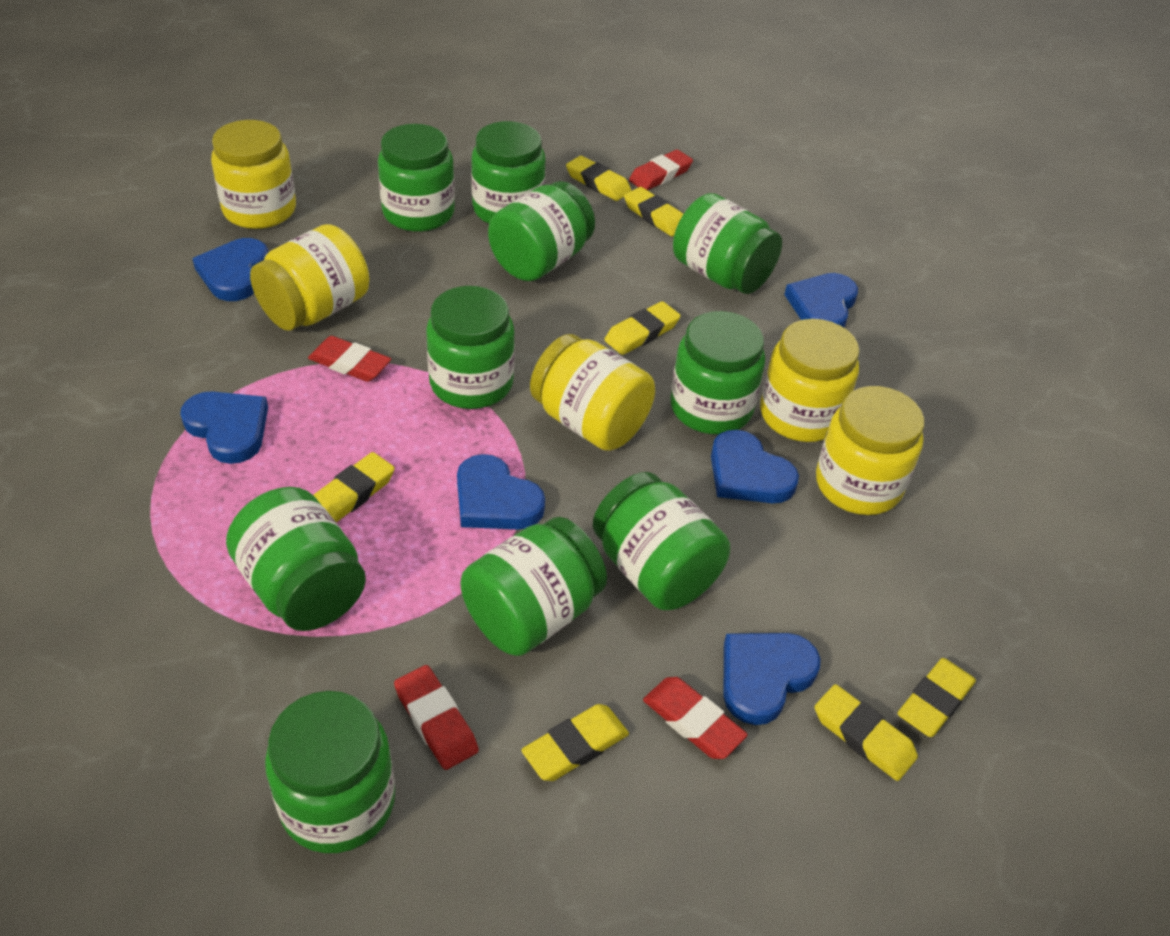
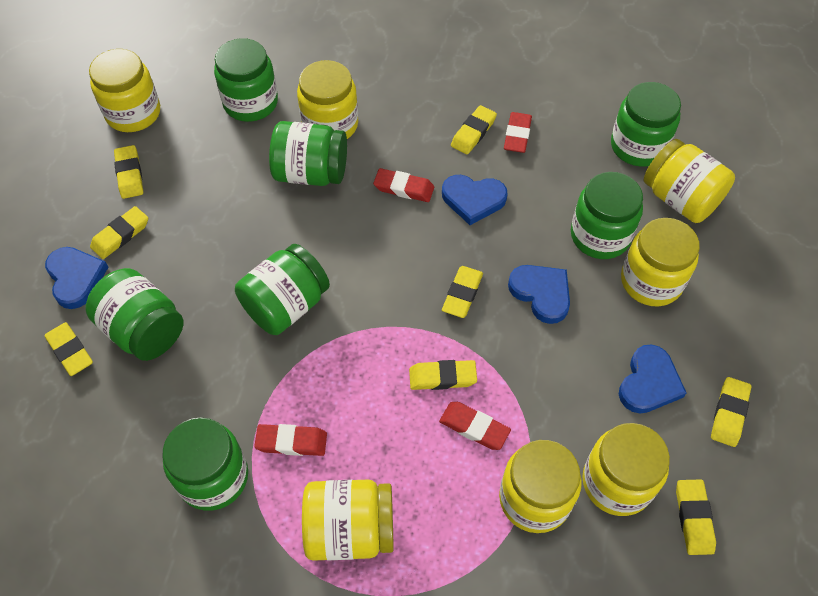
blue heart: [180,391,268,464] [192,238,269,301] [457,454,545,530] [711,430,799,503] [723,633,821,725] [784,273,858,327] = 6 -> [45,247,108,309] [442,175,508,225] [508,265,570,324] [619,344,686,414] = 4
green jar: [226,487,366,631] [265,691,395,853] [378,124,455,232] [426,286,515,409] [461,517,607,656] [471,121,546,224] [488,181,595,281] [593,472,730,610] [670,311,765,434] [673,193,782,294] = 10 -> [85,268,184,361] [163,418,248,511] [214,38,278,122] [235,244,330,335] [269,121,347,186] [571,172,643,259] [611,82,681,167] = 7
yellow eraser: [313,452,395,522] [521,704,629,781] [566,156,632,201] [604,301,681,355] [624,187,683,236] [814,684,918,781] [897,658,976,737] = 7 -> [45,322,93,376] [90,206,148,259] [114,145,143,199] [409,360,477,390] [442,266,483,318] [451,105,497,154] [676,480,716,555] [711,377,751,447] = 8
yellow jar: [211,120,296,229] [250,224,369,331] [530,334,655,451] [760,319,860,442] [816,386,924,515] = 5 -> [89,49,160,132] [297,60,358,139] [302,480,394,561] [499,440,582,533] [582,423,670,516] [621,218,700,306] [643,139,735,223] = 7

